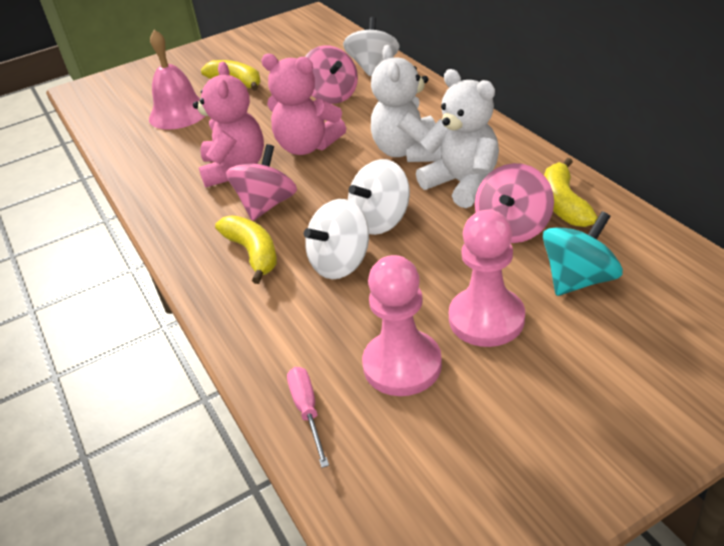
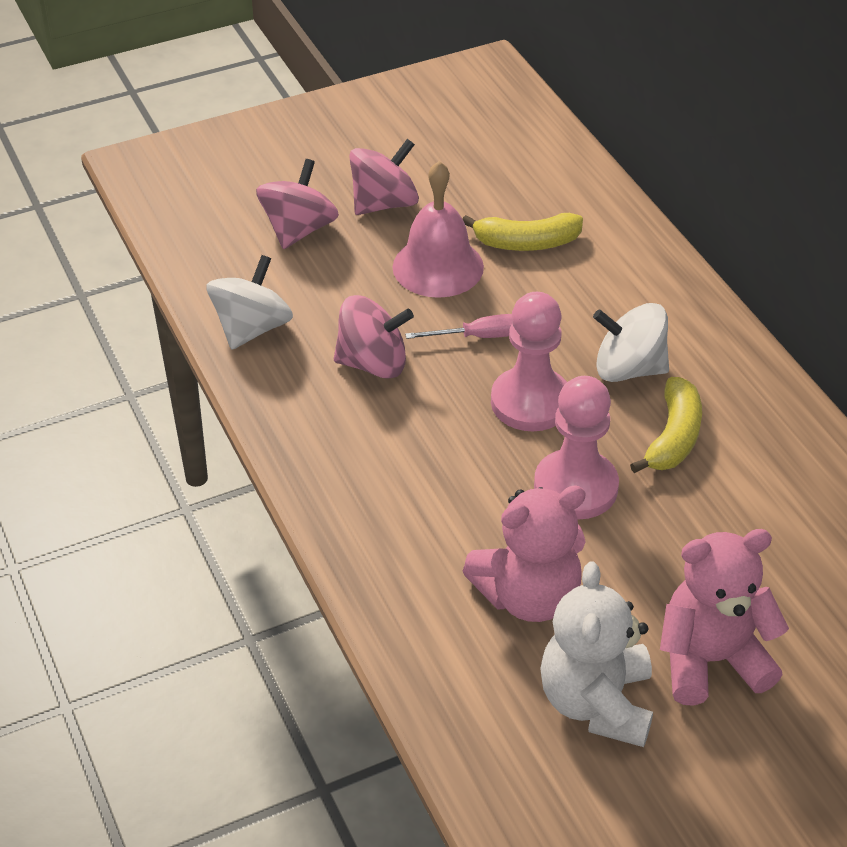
turquoise spinning top: [543,211,623,296] = 1 -> none = 0
white spinning top: [304,199,369,279] [343,17,400,76] [348,159,410,235] = 3 -> [206,255,293,350] [593,303,669,382] = 2
white teddy bear: [371,45,442,162] [416,69,499,208] = 2 -> [540,561,653,747] = 1
yellow banana: [201,60,260,91] [215,216,277,284] [544,158,598,227] = 3 -> [463,213,583,251] [630,377,702,473] = 2

